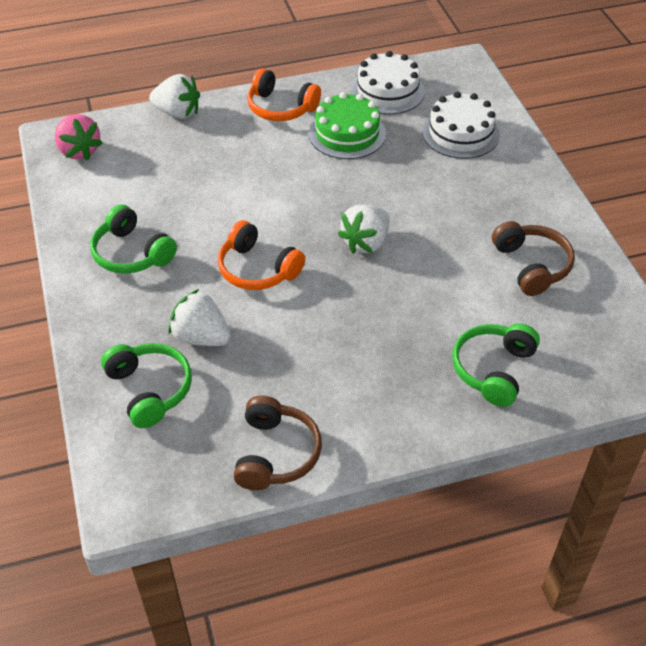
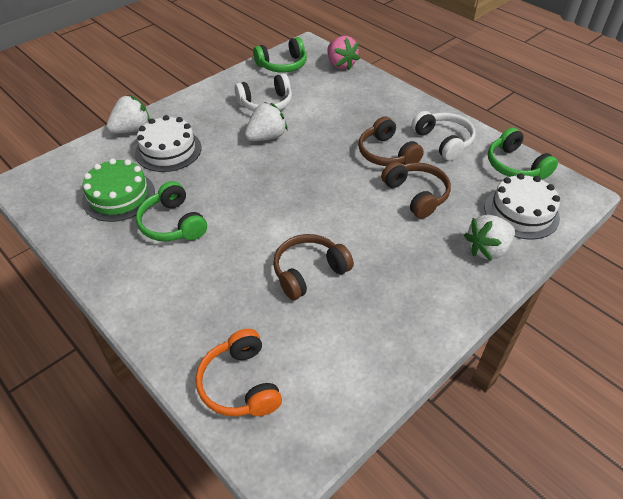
brown headphones: [234,396,322,490] [492,221,575,296] = 2 -> [273,234,354,300] [358,116,424,166] [381,162,451,219] = 3
orange headphones: [218,220,305,290] [247,68,321,121] = 2 -> [196,329,282,416] = 1
white headphones: none = 0 -> [235,73,292,111] [412,111,476,161] = 2

